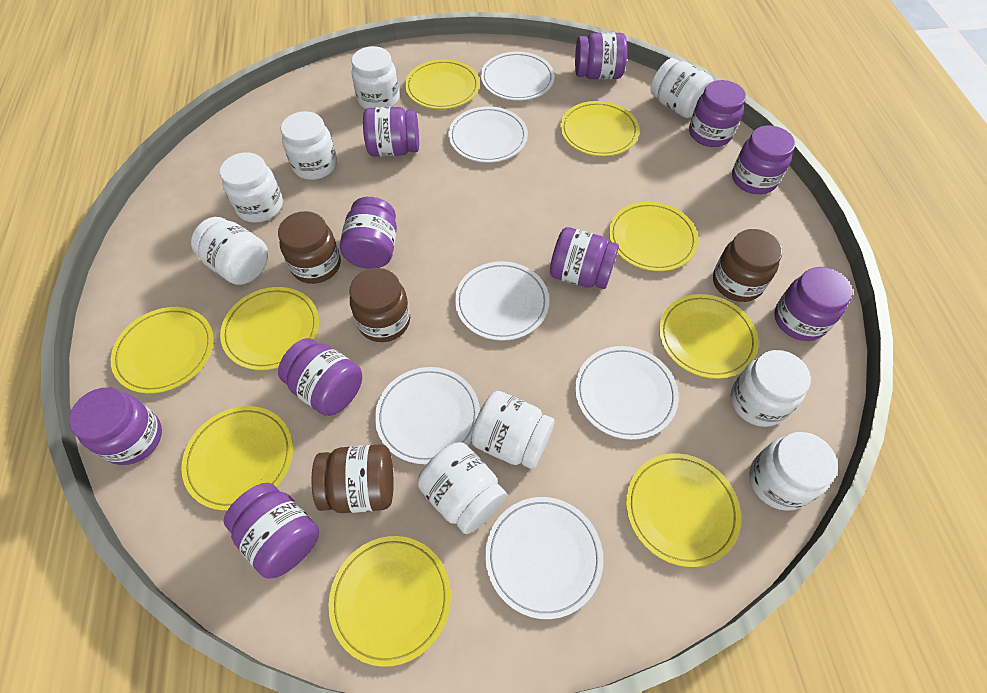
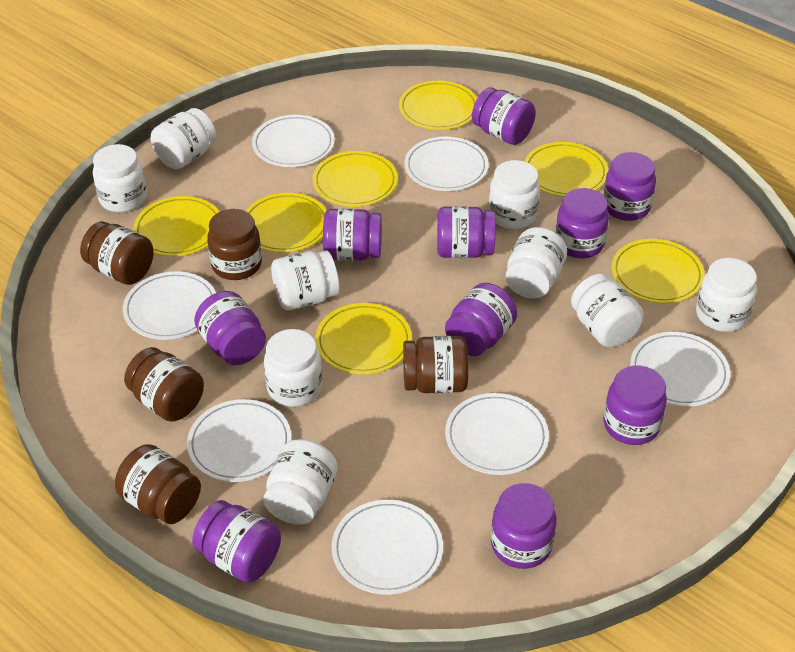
brown jar: [278,211,341,284] [312,444,394,513] [350,268,410,342] [713,229,782,302] = 4 -> [80,221,154,285] [115,444,201,524] [124,347,204,422] [207,209,262,280] [403,336,468,393] = 5
white plate: [375,367,480,464] [448,106,528,163] [455,261,549,341] [481,52,555,101] [485,497,603,619] [575,346,679,440] = 6 -> [123,271,216,340] [187,399,291,482] [252,115,335,167] [331,500,443,595] [404,137,489,191] [445,393,549,475] [630,332,730,407] = 7
yellow plate: [111,307,214,394] [181,406,293,511] [220,287,319,370] [329,536,451,667] [405,59,480,109] [560,101,640,156] [609,202,698,271] [626,453,741,567] [659,294,758,379] = 9 -> [133,196,219,256] [246,193,327,253] [313,151,398,207] [315,303,412,374] [399,81,477,130] [524,142,608,197] [612,239,705,303] = 7

